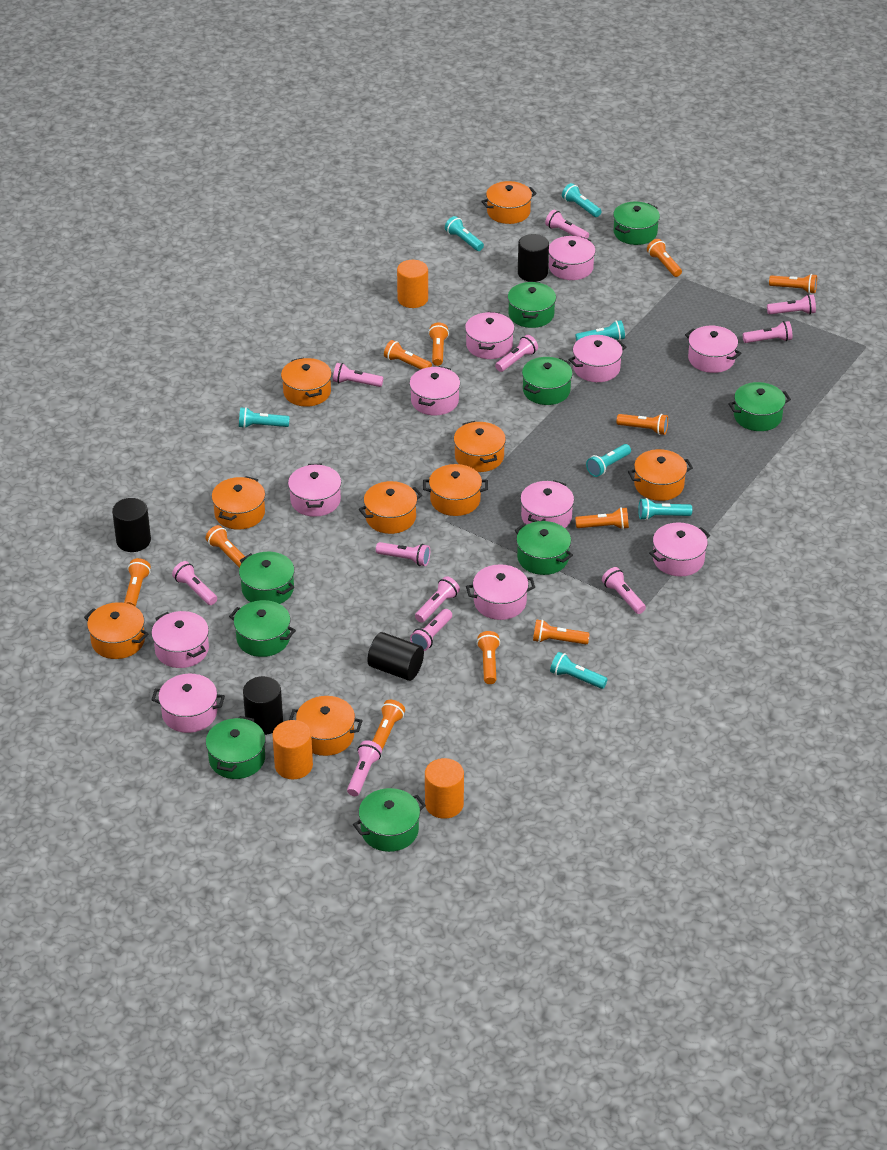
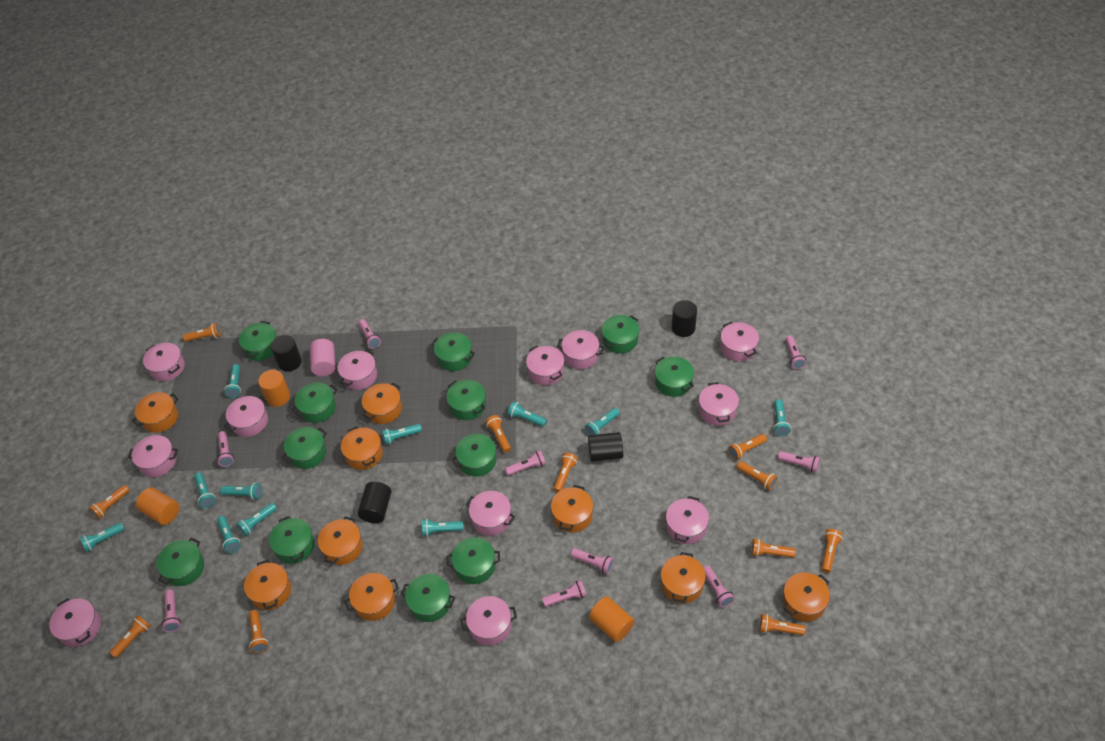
green pot: [206,716,266,779] [229,600,296,657] [239,552,294,604] [353,788,426,852] [508,281,556,328] [515,521,573,575] [522,357,573,405] [613,202,660,245] [728,382,791,431] = 9 -> [157,537,204,586] [239,321,277,361] [269,516,315,564] [282,427,327,469] [292,383,338,423] [401,574,455,622] [431,332,475,371] [446,380,486,420] [447,538,500,584] [451,434,500,477] [602,315,639,353] [655,357,694,397] = 12
pink cylinder: none = 0 -> [310,339,335,376] = 1
pink flashlight: [172,561,217,605] [333,363,383,387] [347,740,382,796] [376,542,430,566] [410,609,452,651] [415,576,460,623] [495,335,538,372] [545,210,589,239] [602,567,646,614] [743,321,792,343] [767,294,816,315] = 11 -> [161,589,181,632] [217,431,234,467] [358,319,381,349] [505,450,546,476] [542,580,587,607] [571,548,614,574] [704,566,735,608] [778,451,820,473] [786,336,806,369] = 9
pink pot: [151,611,209,668] [152,674,225,733] [288,464,341,517] [409,366,460,415] [465,312,514,359] [466,564,535,620] [520,480,574,528] [549,236,596,280] [569,335,626,382] [649,523,710,576] [685,326,741,373] = 11 -> [49,598,101,647] [128,435,178,477] [143,343,185,381] [224,396,268,437] [338,349,377,390] [461,596,517,645] [465,491,515,536] [526,346,564,385] [557,330,604,369] [666,496,709,544] [699,382,739,426] [720,322,759,362] = 12
turquoise flashlight: [239,407,290,428] [445,216,484,251] [550,652,608,689] [562,183,601,217] [575,320,625,341] [586,444,631,477] [638,498,692,520] = 7 -> [80,522,125,552] [194,472,216,508] [217,516,241,553] [220,483,262,500] [225,364,241,398] [236,503,277,536] [382,424,422,445] [422,519,464,536] [508,401,547,427] [585,408,620,436] [774,399,791,436] = 11

